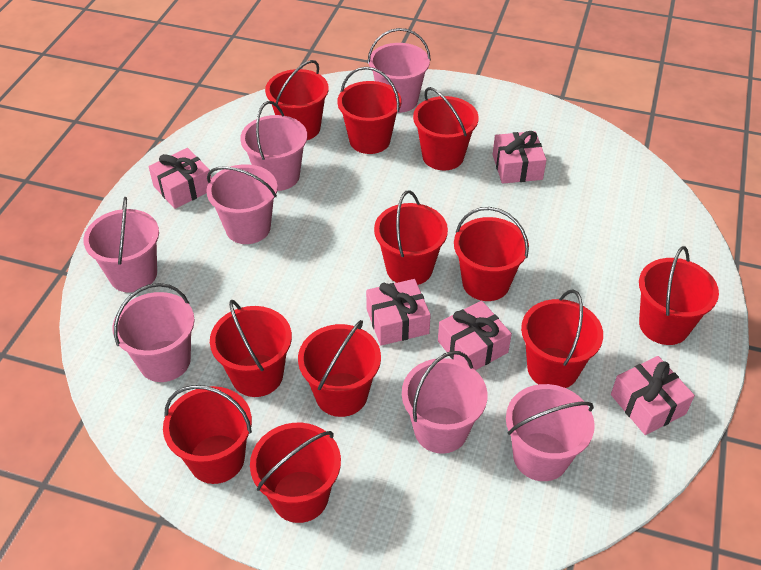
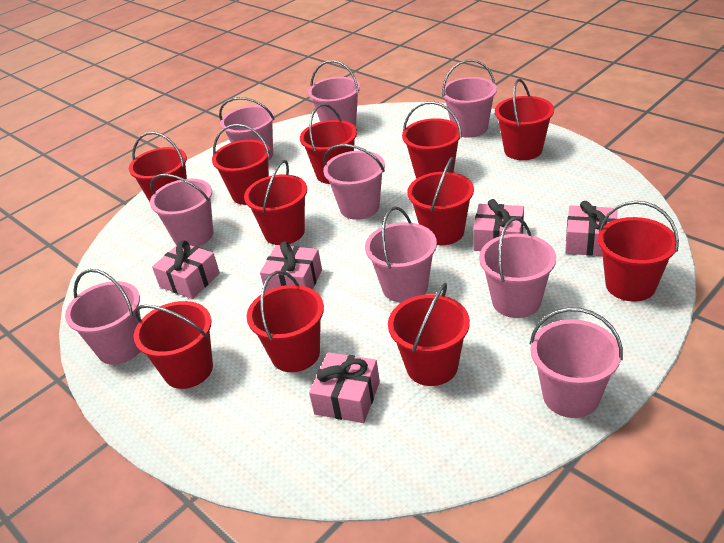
pink bucket: [83,197,159,292] [112,283,195,382] [206,164,278,244] [240,101,307,191] [368,28,431,113] [402,351,487,454] [506,384,595,481] = 7 -> [65,269,141,365] [150,174,213,247] [219,97,275,161] [308,60,360,127] [323,144,385,220] [365,207,437,303] [441,59,497,138] [479,217,556,318] [530,307,623,418] = 9

